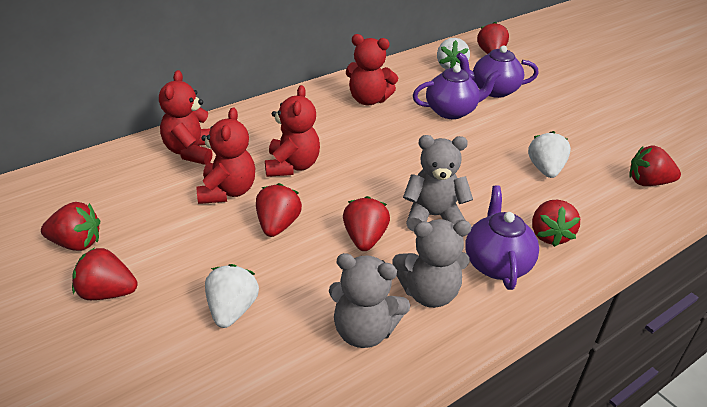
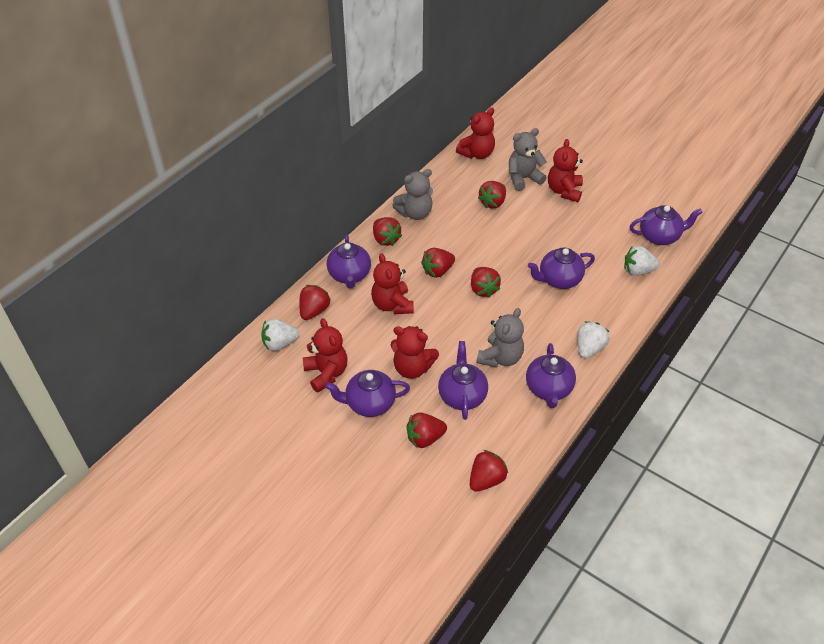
purple teapot: [413,65,500,119] [456,46,539,98] [465,185,539,290] = 3 -> [325,370,410,417] [327,235,371,288] [438,341,488,420] [526,343,576,408] [528,247,595,289] [629,205,703,245] = 6
red teddy bear: [159,70,213,165] [196,107,255,204] [265,85,320,177] [346,34,398,106] = 4 -> [303,318,348,393] [371,253,414,314] [391,326,439,379] [456,108,495,159] [548,139,583,202] = 5

